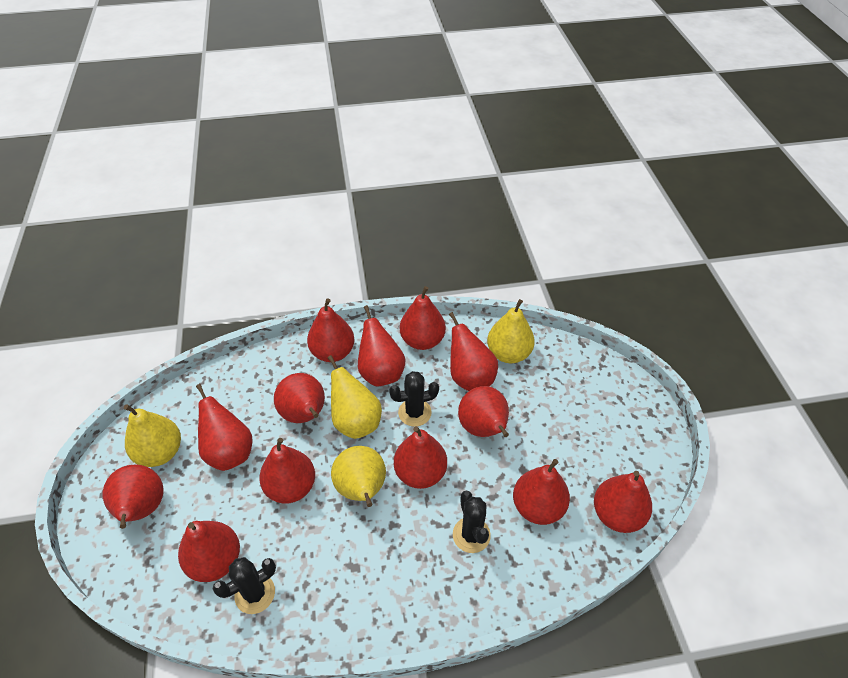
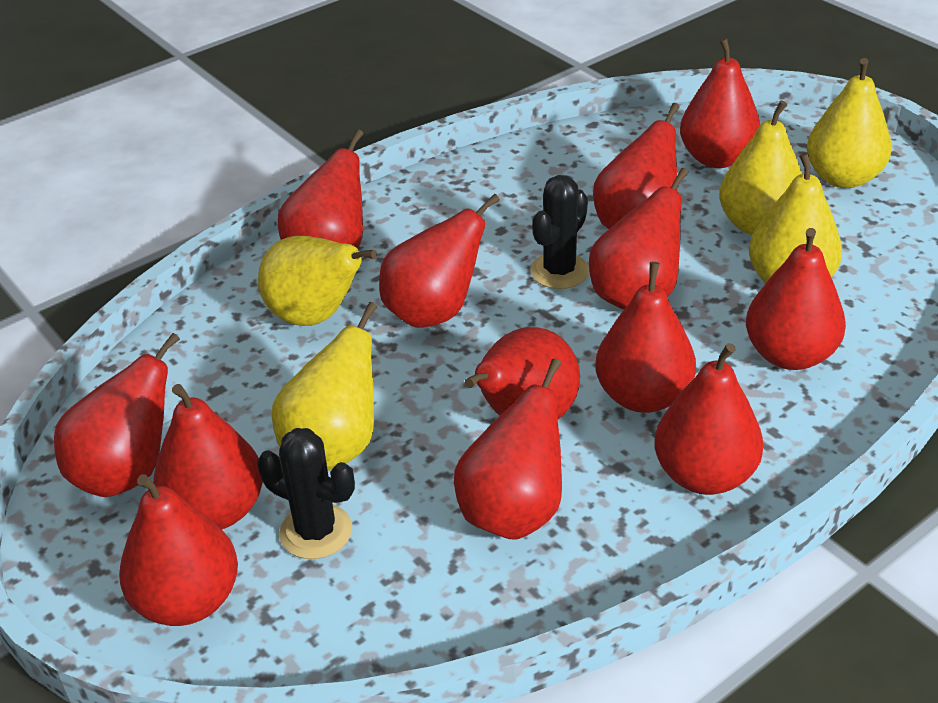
black cactus: [213,557,276,614] [389,371,439,427] [453,490,491,553] = 3 -> [257,428,355,559] [530,175,589,289] = 2
yellow pear: [124,404,181,467] [328,355,382,439] [331,446,386,507] [487,299,535,363] = 4 -> [258,236,377,326] [272,302,377,470] [719,100,802,235] [749,152,842,283] [807,58,892,188] = 5

